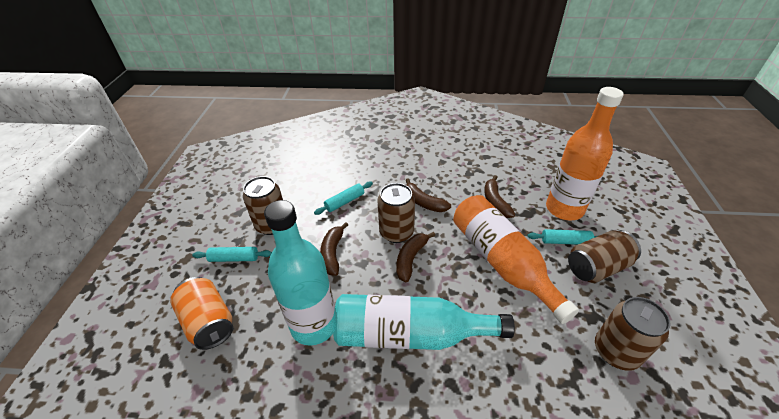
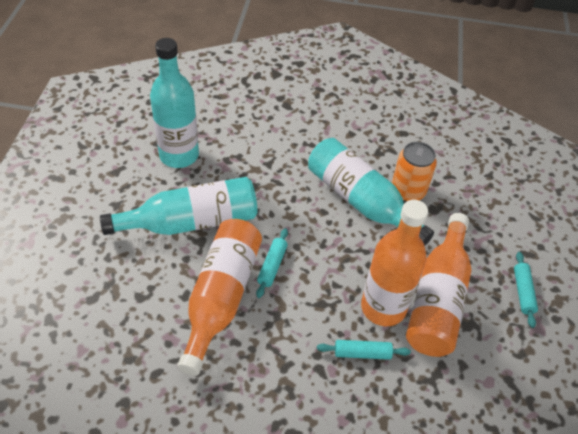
brown banana: [320,222,348,276] [396,232,435,282] [406,178,451,212] [484,175,515,218] = 4 -> none = 0
brown can: [243,176,283,235] [377,183,415,243] [568,230,641,283] [595,297,671,371] = 4 -> none = 0
orange bottle: [453,195,579,324] [546,87,623,220] = 2 -> [177,219,262,376] [361,200,428,326] [406,213,471,357] = 3
turquoise bottle: [264,200,335,346] [333,294,515,350] = 2 -> [100,177,257,235] [150,38,199,168] [308,138,434,246] = 3

